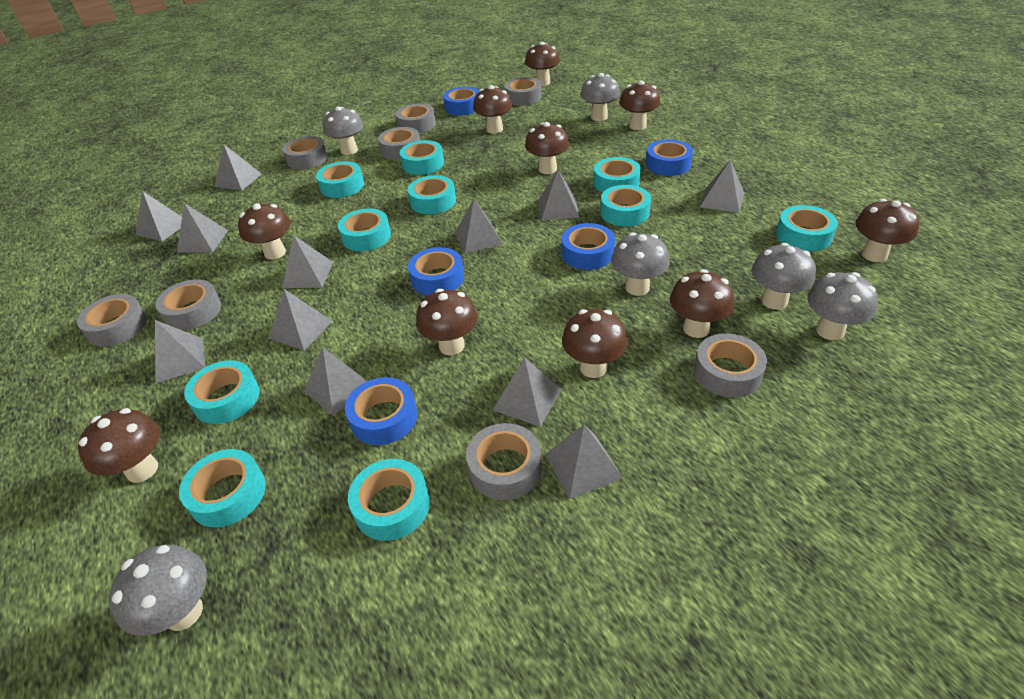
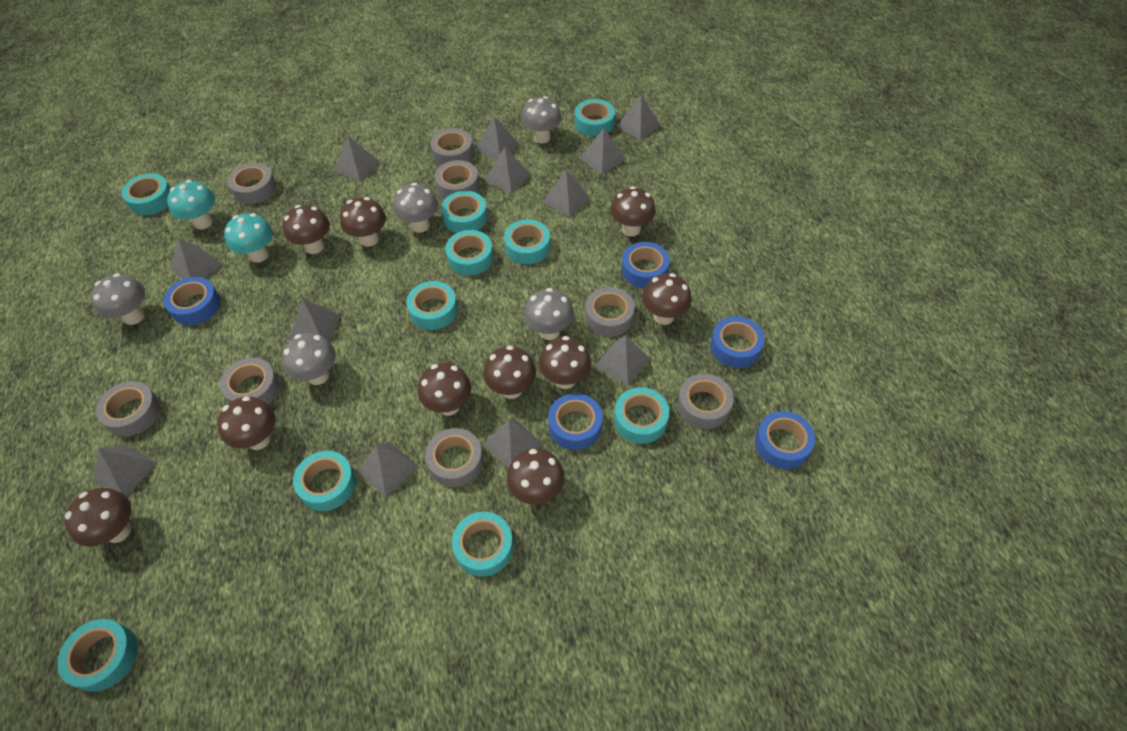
grey mushroom: [109,545,207,636] [323,107,364,155] [581,73,620,121] [611,232,670,296] [751,243,816,310] [807,272,878,340] = 6 -> [91,273,145,325] [282,333,336,385] [393,183,438,233] [521,96,562,143] [524,288,574,340] = 5
turquoise mushroom: none = 0 -> [167,180,215,230] [224,213,273,263] = 2

